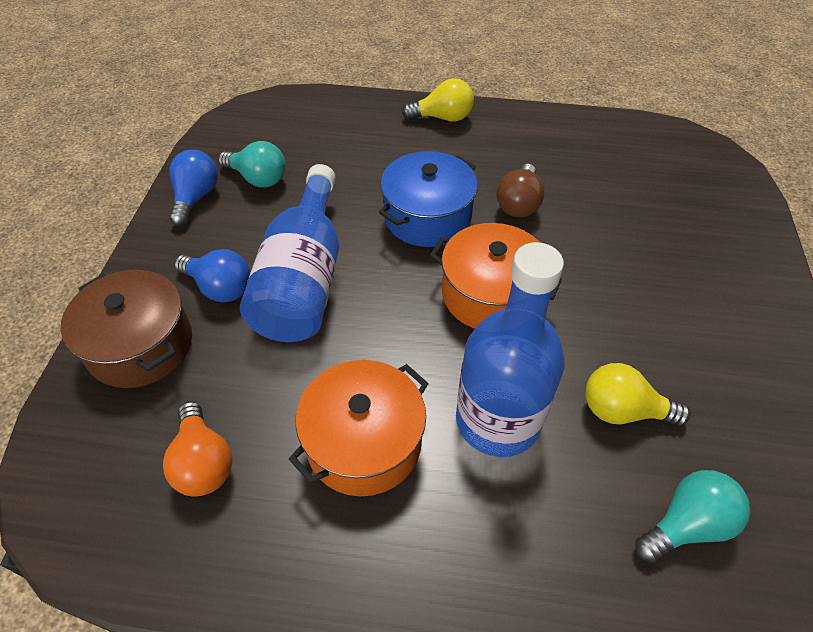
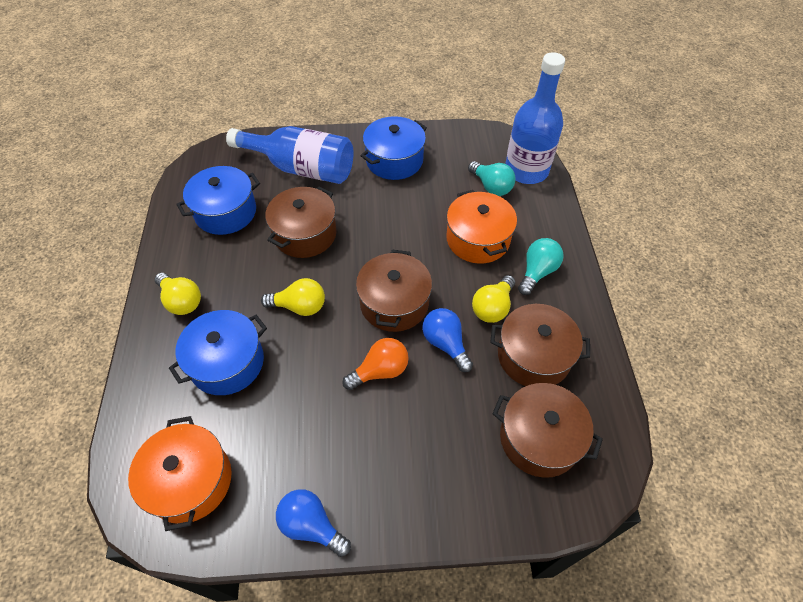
blue pot: [379,151,478,247] = 1 -> [169,310,267,395] [176,166,260,235] [360,116,427,180] = 3
brown light bulb: [496,164,545,218] = 1 -> none = 0
brown pot: [60,270,192,388] = 1 -> [265,187,337,258] [356,250,432,332] [490,304,590,386] [492,383,603,478] = 4
yellow light bulb: [402,78,474,122] [585,363,691,426] = 2 -> [155,273,201,315] [261,278,325,316] [472,275,515,323] = 3

